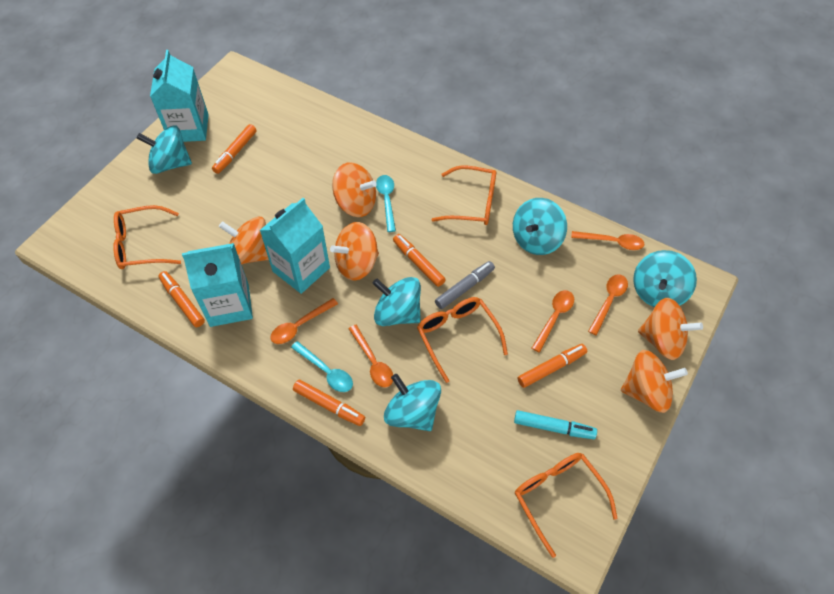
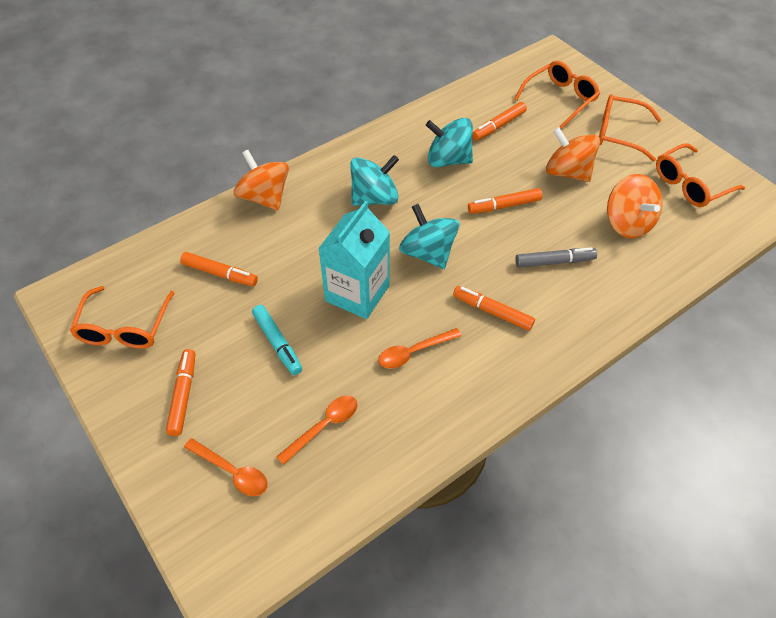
orange spinning top: [219,217,269,265] [330,222,379,281] [332,162,377,217] [621,350,688,413] [638,298,703,360] = 5 -> [234,150,289,211] [546,127,600,182] [607,174,663,238] = 3
orange spoon: [271,298,338,344] [348,325,393,387] [532,290,574,352] [571,231,645,250] [588,274,628,335] = 5 -> [184,438,268,496] [276,395,358,465] [378,328,462,369] = 3
turquoise carton: [150,50,209,142] [182,243,253,327] [260,198,330,294] = 3 -> [318,201,390,319] = 1
turquoise spinning top: [137,126,192,174] [372,277,421,326] [384,374,441,431] [513,198,567,255] [633,250,697,307] = 5 -> [350,155,399,206] [399,204,460,269] [426,118,473,167] = 3
turquoise spoon: [291,341,353,392] [376,175,396,232] = 2 -> none = 0

